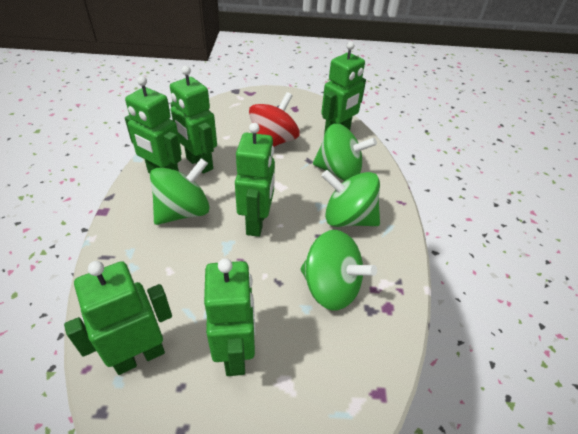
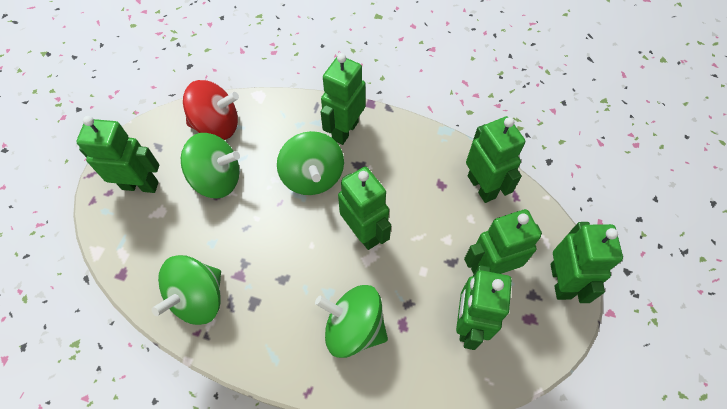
green robot: [64,261,172,375] [125,76,182,174] [170,66,217,174] [204,258,256,376] [235,123,275,237] [321,41,366,135] = 6 -> [76,116,159,193] [321,53,366,145] [338,167,391,250] [456,265,512,350] [464,209,542,274] [466,116,525,203] [551,222,623,303] = 7

